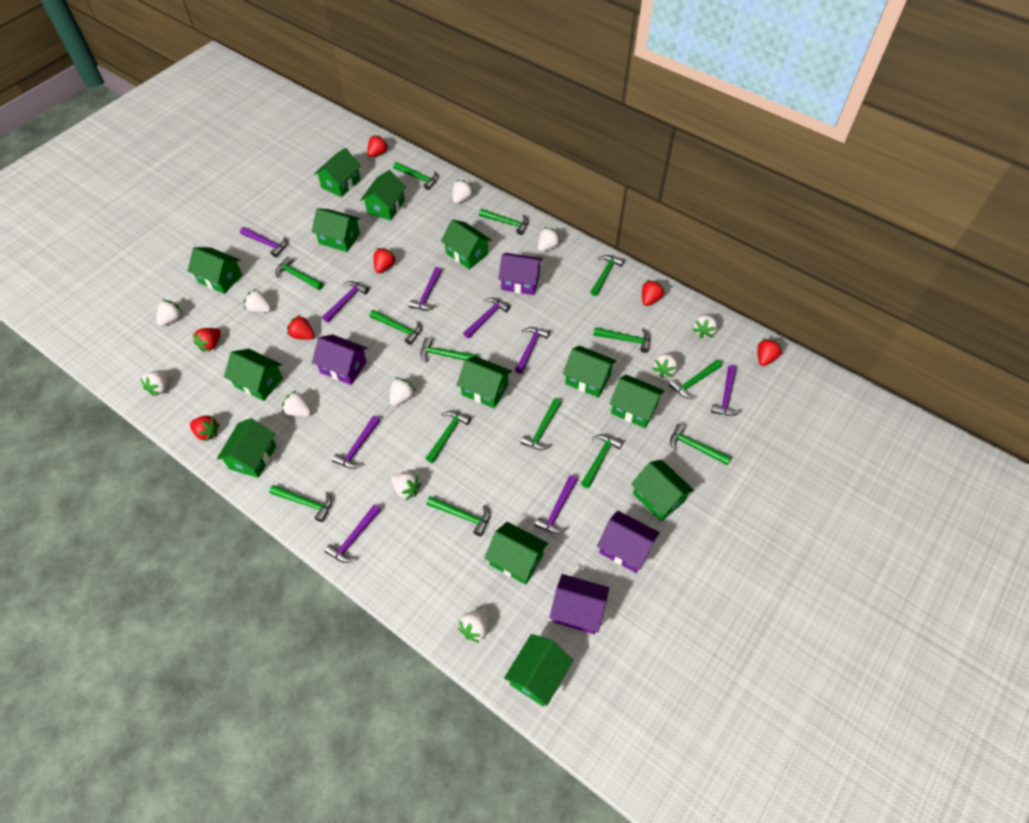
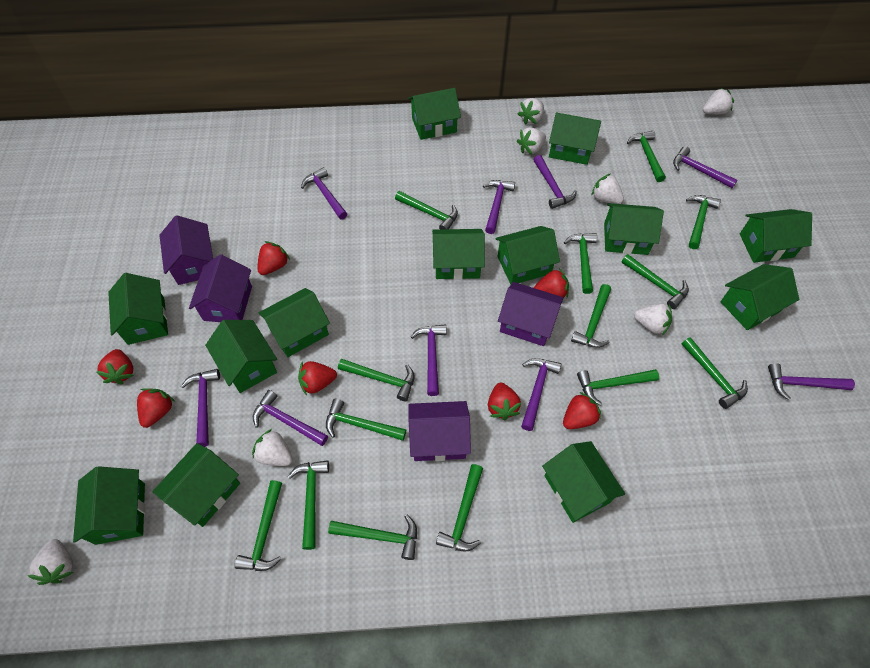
white strawberry: [140,370,169,396] [156,299,184,326] [244,288,271,313] [282,390,311,417] [390,377,416,406] [391,473,421,500] [453,180,474,204] [458,609,488,643] [538,227,561,252] [652,353,678,378] [693,315,717,338] = 11 -> [28,539,74,585] [252,429,293,466] [517,127,546,154] [518,98,544,125] [591,173,624,204] [634,303,672,336] [703,88,734,115] = 7

